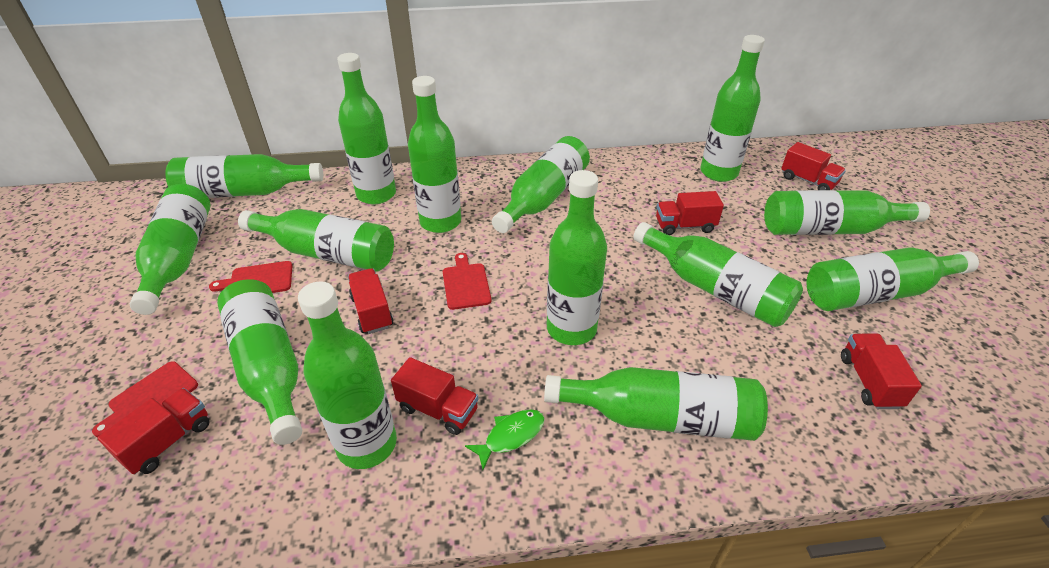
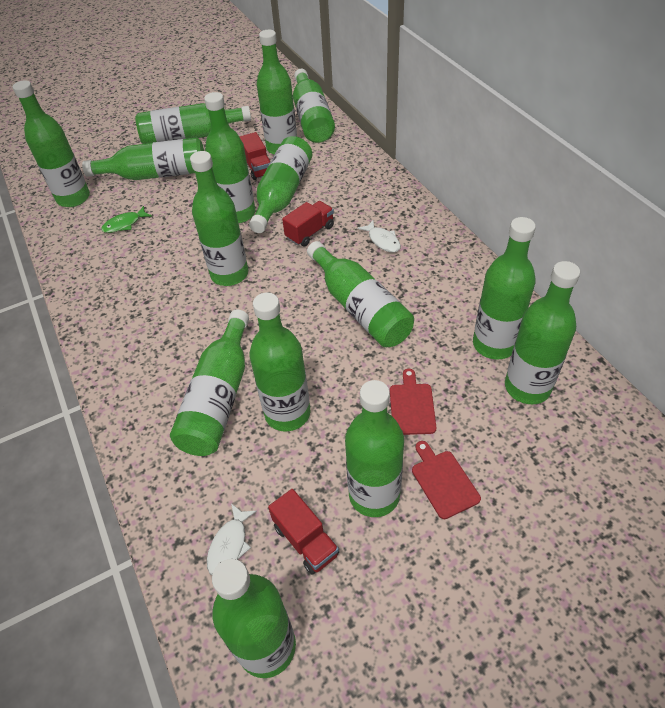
green bottle: [130,184,211,315] [165,154,323,198] [217,279,302,445] [238,209,394,272] [298,281,397,469] [337,53,396,204] [408,76,461,233] [492,136,590,233] [544,367,768,441] [547,170,607,345] [633,222,803,327] [700,35,765,182] [764,190,930,235] [806,248,979,311] = 14 -> [13,80,90,207] [82,138,204,180] [135,103,251,144] [170,310,249,456] [190,151,248,286] [204,92,256,223] [212,559,296,678] [249,136,312,233] [250,292,310,432] [257,30,297,155] [293,69,335,143] [307,241,414,347] [345,380,404,517] [473,217,536,360] [505,261,580,404] = 15
red cutting board: [92,361,198,437] [209,261,292,293] [443,253,491,310] = 3 -> [390,369,437,435] [412,441,481,519] = 2
red truck: [97,388,210,474] [348,268,394,334] [391,357,478,435] [656,191,724,235] [781,142,846,190] [841,333,922,409] = 6 -> [239,132,271,180] [268,489,339,575] [282,201,334,246] = 3
white fish: none = 0 -> [207,503,257,575] [358,221,401,253] = 2

